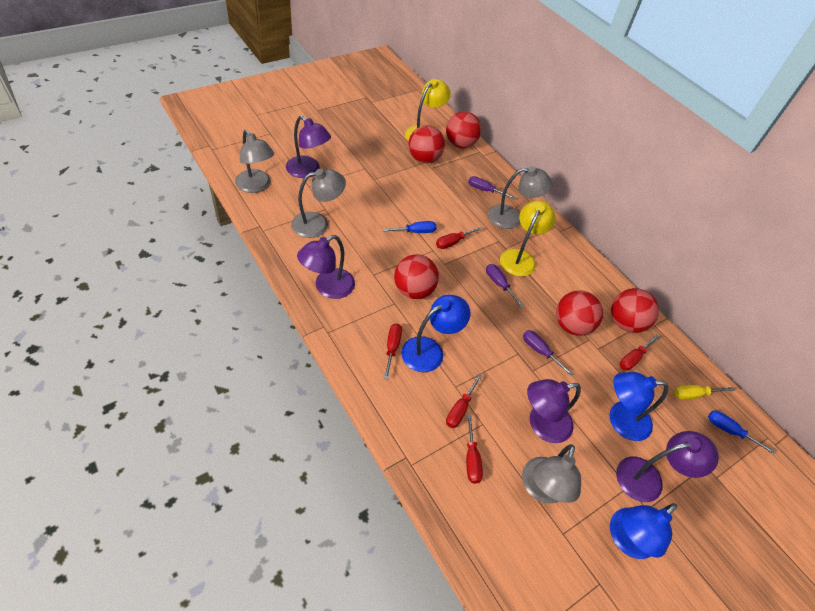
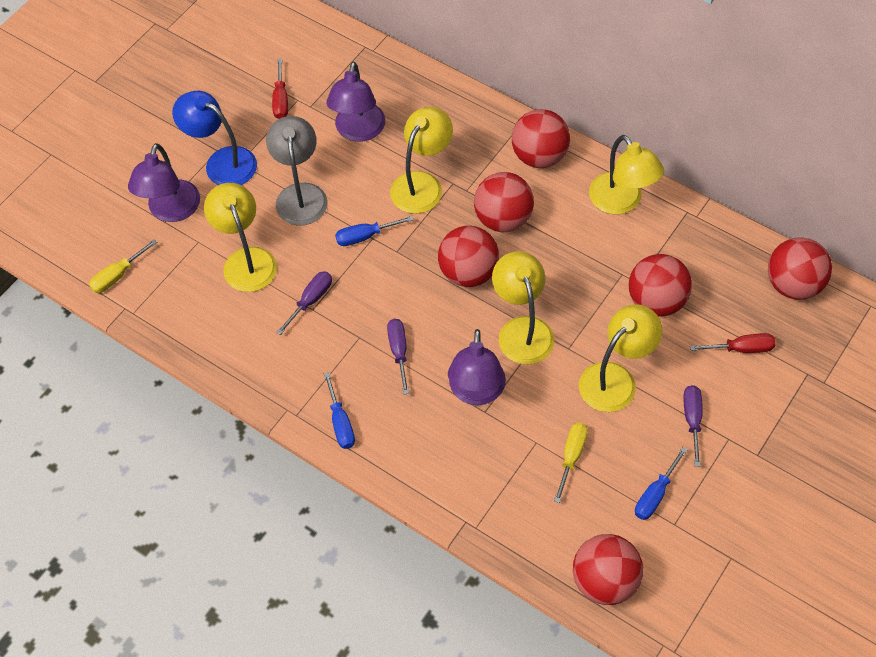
blue lamp: [401,295,471,372] [609,372,669,441] [610,503,677,559] = 3 -> [172,91,257,185] = 1
blue screwdriver: [383,221,436,233] [708,411,775,454] = 2 -> [324,372,355,449] [335,216,413,246] [635,447,687,520] = 3
grey lamp: [235,130,274,193] [291,168,346,238] [488,166,553,229] [522,444,581,504] = 4 -> [266,116,328,225] = 1
purple lamp: [286,116,331,178] [297,235,355,299] [527,379,581,443] [616,431,719,502] = 4 -> [128,143,200,222] [326,61,385,142] [448,329,506,405] = 3
red ball: [394,254,439,299] [408,125,445,163] [446,111,481,148] [556,290,603,336] [611,288,659,333] = 5 -> [438,226,499,287] [474,172,534,232] [512,109,570,168] [573,534,643,605] [629,254,692,317] [768,237,832,300] = 6
red screwdriver: [384,323,402,379] [436,226,483,249] [446,374,482,428] [466,415,483,484] [620,335,659,371] = 5 -> [272,58,288,119] [690,333,776,353] = 2
yellow lamp: [405,79,451,141] [500,200,556,277] = 2 -> [204,183,277,292] [390,107,453,214] [492,251,554,365] [579,304,662,412] [589,135,664,215] = 5
yellow screwdriver: [674,385,735,400] = 1 -> [89,239,157,293] [554,423,588,503] = 2

